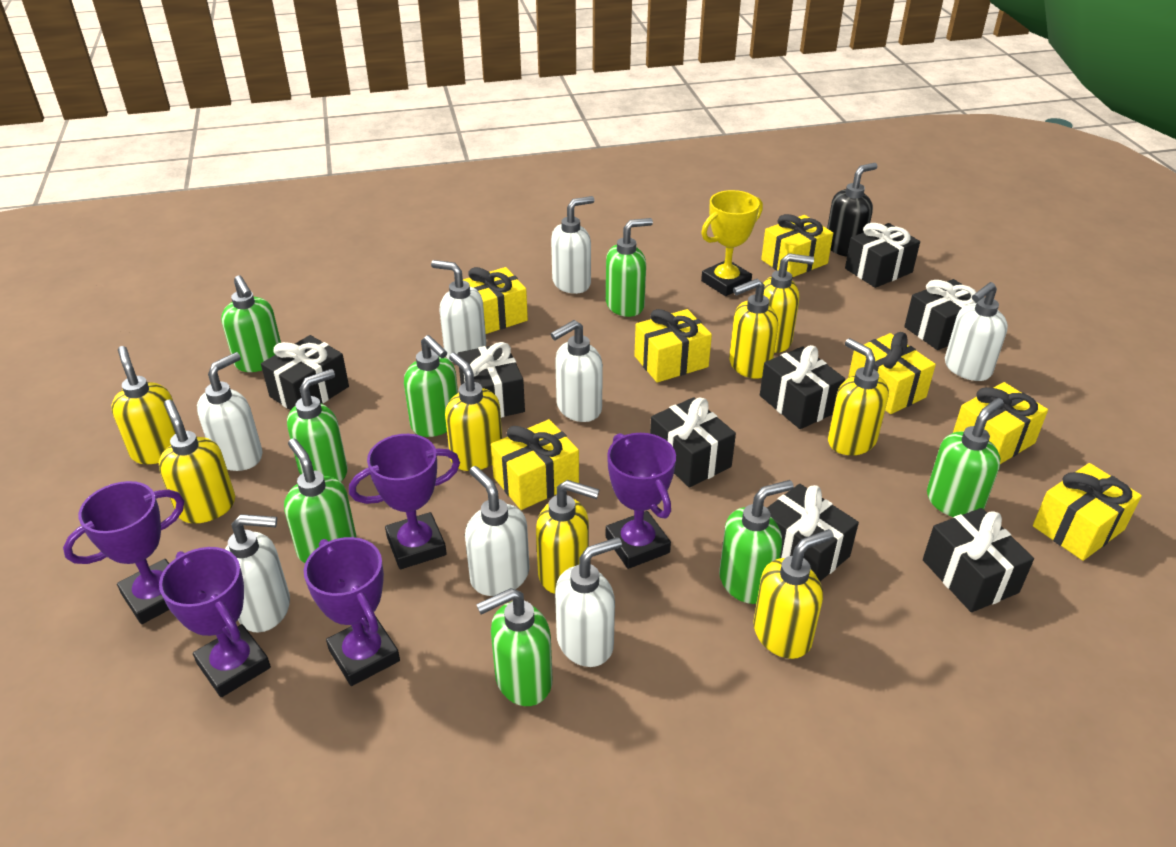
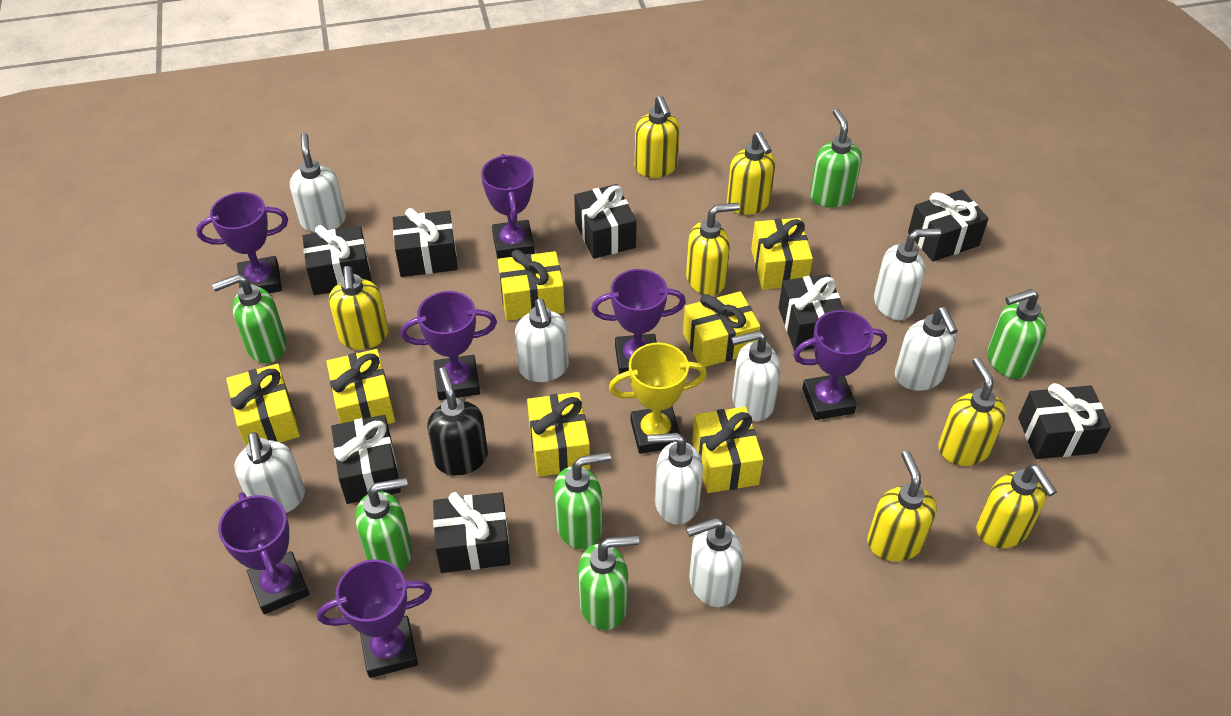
green soap dispenser: [221,275,281,372] [284,438,356,563] [287,369,348,482] [404,335,458,437] [476,588,552,706] [606,218,653,317] [719,480,794,604] [927,398,1004,517] = 8 -> [212,274,287,363] [355,478,412,571] [554,452,611,549] [578,535,639,630] [810,109,862,208] [987,289,1047,379] = 6
purple trophy: [63,481,184,624] [159,547,271,697] [304,537,400,686] [349,434,460,569] [606,433,676,569] = 5 -> [196,192,288,293] [218,492,309,614] [317,559,432,678] [400,291,497,400] [481,154,535,259] [591,269,686,374] [793,310,887,420] = 7
yellow soap dispenser: [111,346,176,464] [159,400,235,524] [445,353,502,471] [536,480,600,594] [729,279,778,379] [754,529,834,659] [763,253,814,353] [828,338,889,455] = 8 -> [329,266,389,350] [635,95,680,178] [686,203,740,296] [727,132,775,215] [867,451,937,562] [938,358,1006,466] [976,464,1057,548] = 7

